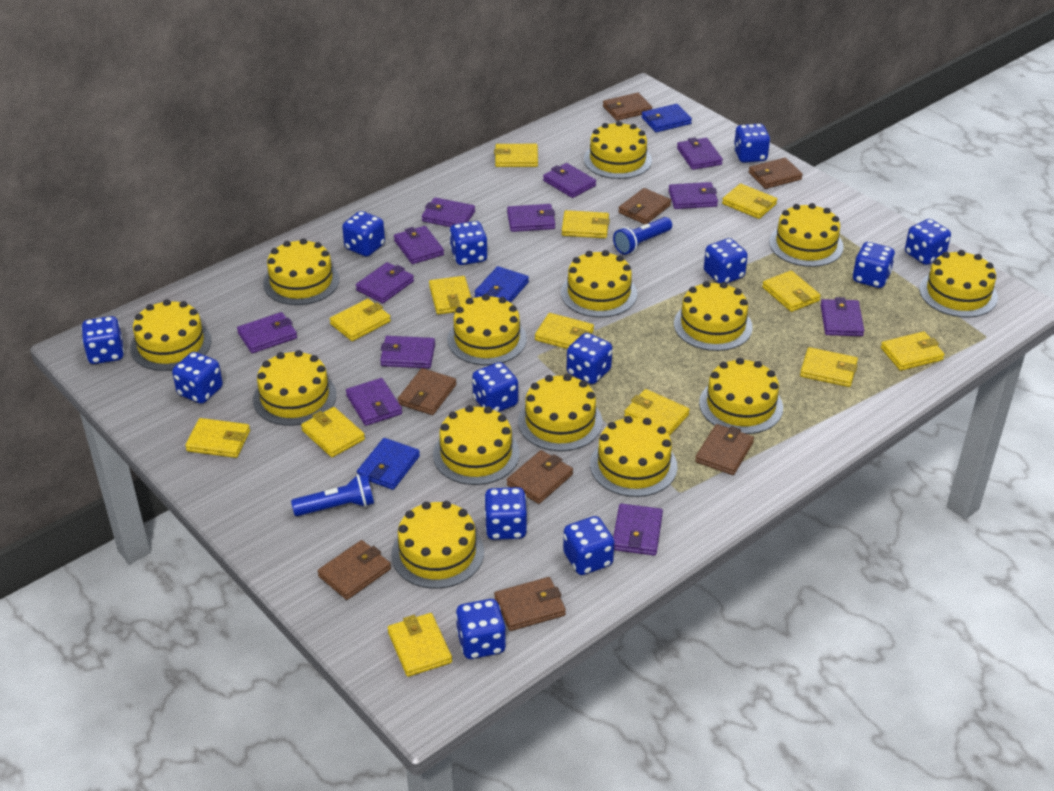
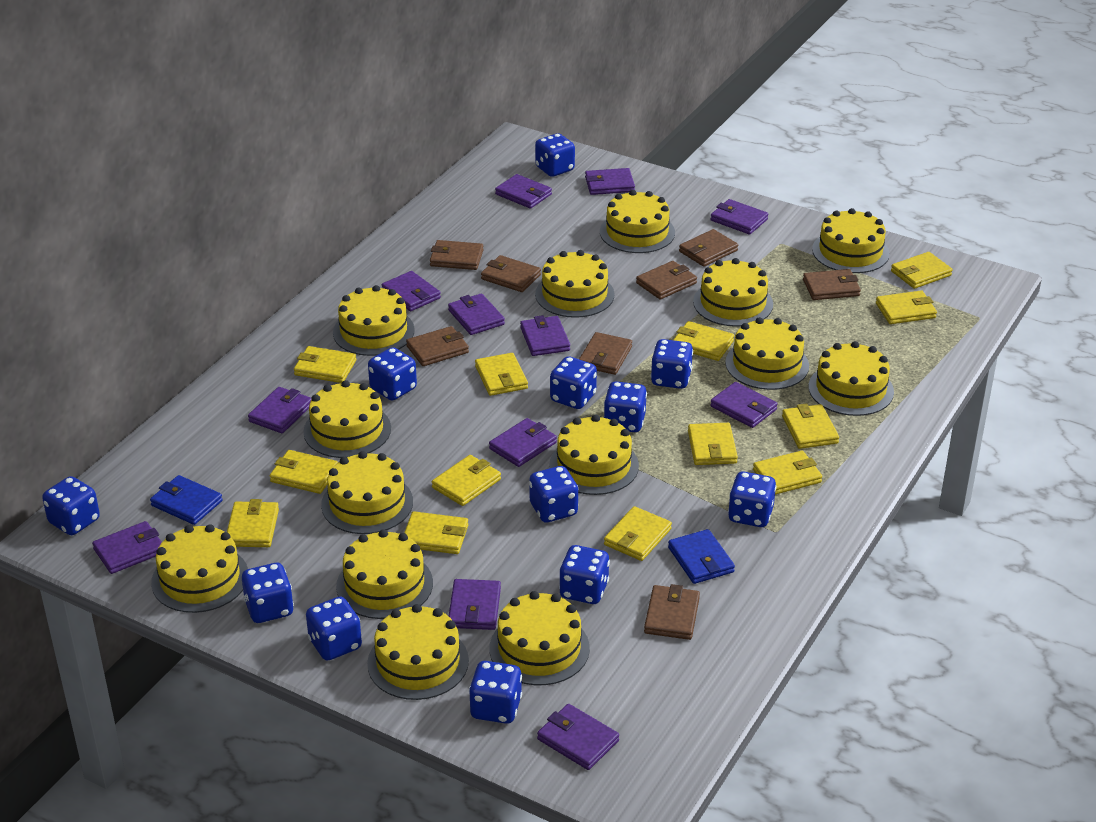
blue dice: [81,316,124,364] [172,352,223,404] [342,211,385,256] [449,221,488,265] [455,599,506,659] [472,362,518,412] [484,487,528,540] [563,516,614,575] [567,333,612,384] [704,238,748,284] [734,123,770,163] [852,242,895,288] [905,219,951,265] = 13 -> [42,476,100,535] [242,563,294,623] [306,597,362,661] [368,347,417,400] [469,661,522,724] [529,466,578,522] [535,133,575,177] [550,356,597,409] [559,545,610,604] [604,381,647,432] [651,339,693,389] [728,472,776,527] = 12
blue flashlight: [291,473,374,516] [613,217,672,255] = 2 -> none = 0
blue wallet: [357,438,420,490] [475,266,529,303] [641,104,692,132] = 3 -> [150,475,223,525] [668,529,735,584] = 2

